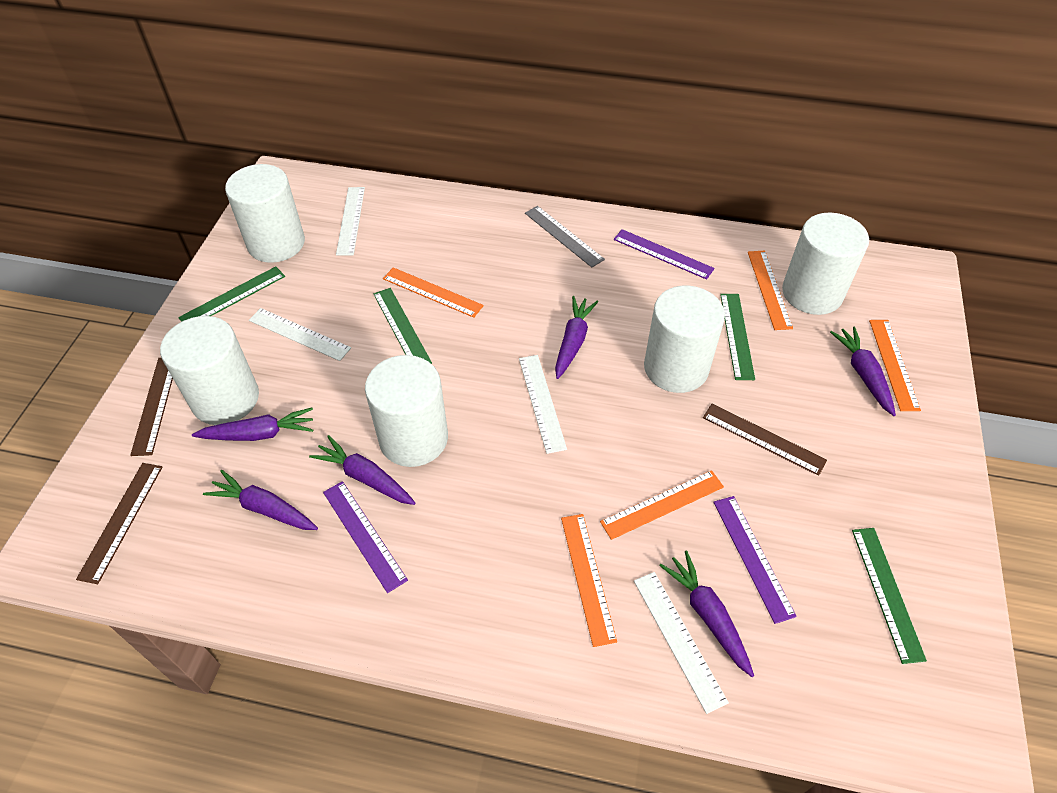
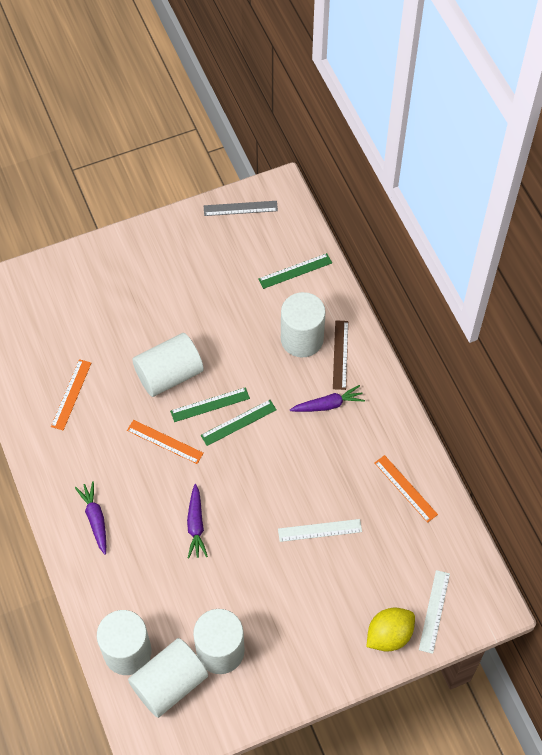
brown ruler: [76,463,162,584] [130,358,173,456] [703,404,827,476] = 3 -> [333,320,348,390] = 1
green ruler: [178,266,285,322] [374,288,432,364] [720,294,755,380] [852,528,927,664] = 4 -> [170,387,250,422] [200,400,277,446] [258,253,332,289] = 3
orange ruler: [383,267,484,318] [561,514,617,647] [600,470,724,540] [748,251,793,330] [869,320,921,411] = 5 -> [51,359,91,430] [127,420,204,464] [375,455,438,523] = 3
purple carrot: [192,408,313,441] [203,470,318,530] [309,435,416,505] [555,296,598,379] [659,551,754,677] [830,326,896,416] = 6 -> [75,481,106,555] [187,484,208,558] [290,385,365,412] = 3
purple ruler: [323,481,408,593] [614,229,715,279] [713,496,797,624] = 3 -> none = 0
white ruler: [249,308,351,361] [336,187,365,256] [519,355,567,454] [634,572,729,714] = 4 -> [278,519,362,542] [419,570,450,654] = 2
yellow lemon: none = 0 -> [367,608,415,652] = 1

